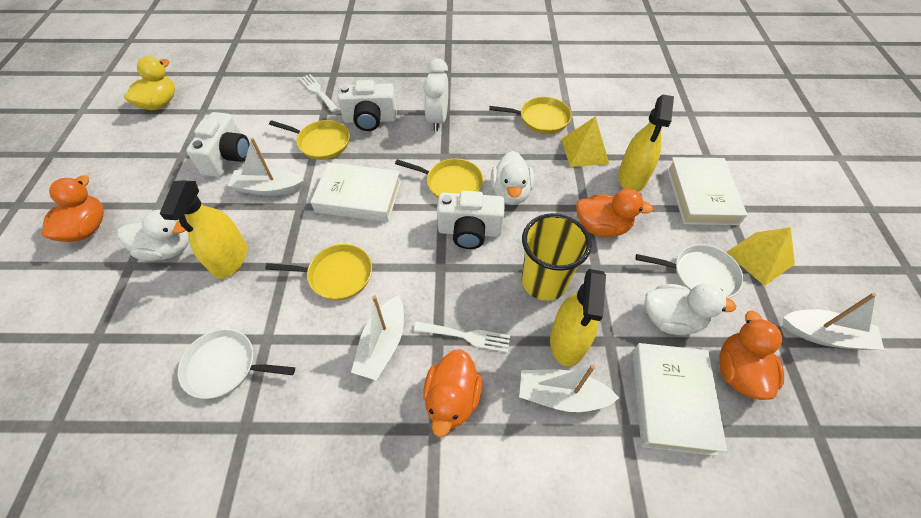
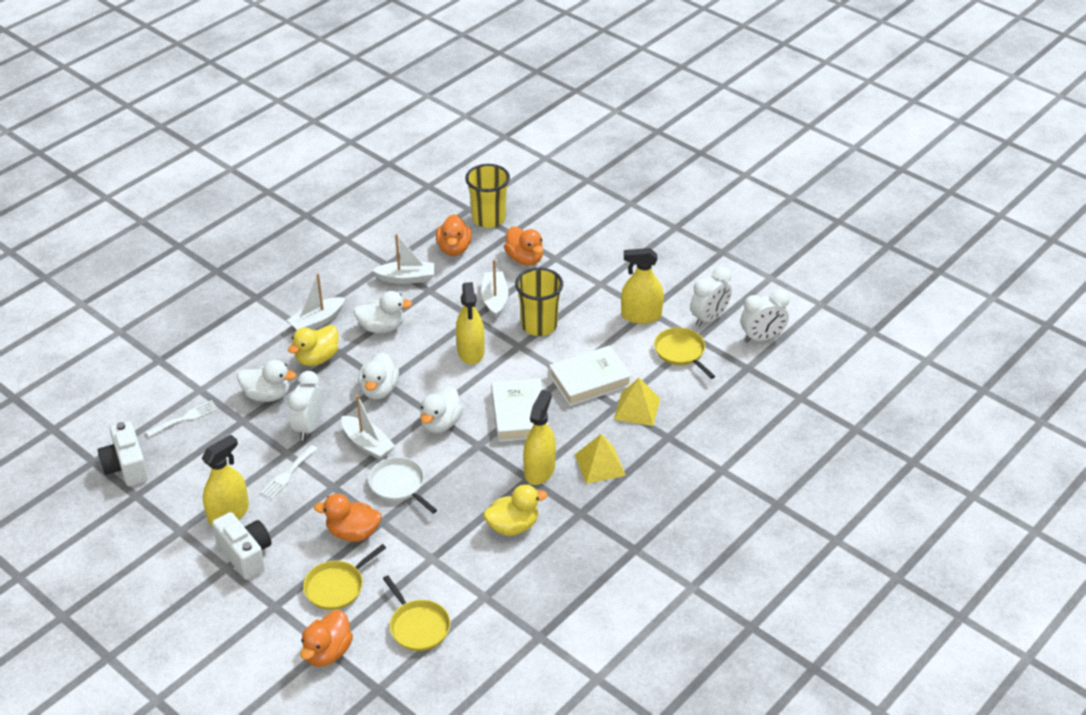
white book: [311,162,401,222] [632,343,727,456] [667,157,747,225] = 3 -> [491,378,548,442] [549,345,632,406] = 2
white camera: [186,112,250,177] [337,80,397,131] [437,191,505,249] = 3 -> [98,421,148,486] [212,512,271,580] = 2
white clock: [423,58,448,131] = 1 -> [288,371,322,440] [690,267,732,327] [741,289,789,342] = 3
white duck: [118,210,189,261] [491,151,534,205] [645,283,736,335] = 3 -> [237,360,296,402] [353,291,412,333] [359,352,399,399] [420,386,463,433] = 4
white pan: [178,329,295,399] [636,244,744,298] = 2 -> [368,457,437,513] = 1
yellow cup: [522,213,591,301] = 1 -> [465,164,510,228] [515,268,563,336] = 2
yellow duck: [124,56,175,110] = 1 -> [288,325,339,366] [483,485,548,536] = 2
yellow pan: [265,244,372,300] [269,120,350,160] [395,158,483,198] [489,97,572,134] = 4 -> [303,544,386,610] [383,575,450,651] [654,327,715,379] = 3
yellow spray bottle: [160,180,247,279] [550,269,606,367] [618,95,674,192] = 3 -> [201,435,249,527] [456,282,484,365] [523,390,556,485] [621,248,664,324] = 4

